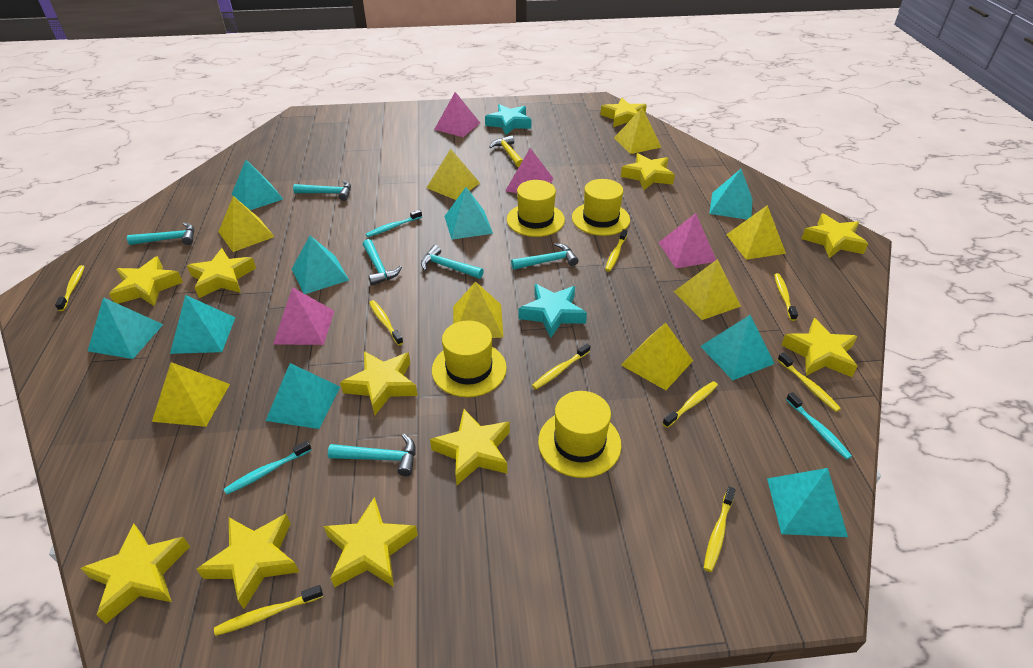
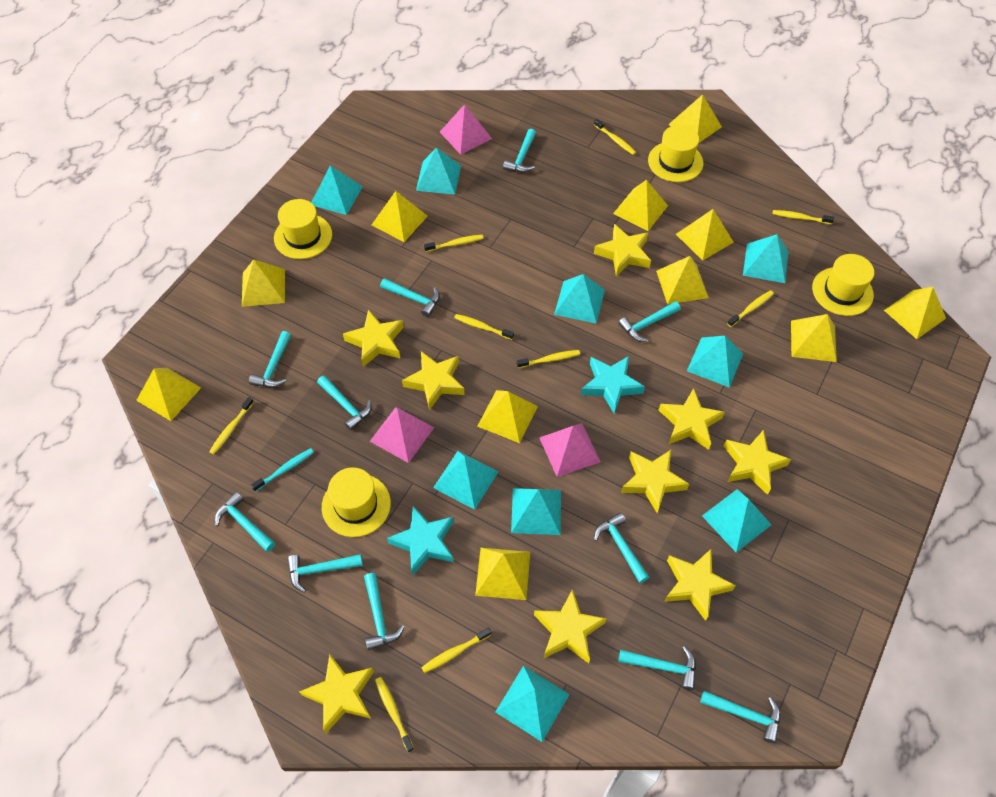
pink pyramid: [273,287,334,345] [434,92,480,137] [505,148,554,193] [658,213,716,268] = 4 -> [370,407,434,463] [440,104,492,155] [539,423,601,477] = 3
turquoise hammer: [127,222,194,245] [293,180,351,201] [328,434,416,476] [363,239,402,285] [421,245,484,279] [511,243,578,270] = 6 -> [215,492,275,552] [249,331,291,387] [287,554,363,592] [317,375,372,431] [364,573,405,650] [380,278,440,317] [503,129,536,173] [594,512,649,583] [618,301,681,342] [618,646,696,690] [700,691,780,743] = 11
turquoise toothbrush: [224,441,311,494] [366,210,422,237] [786,392,852,460] = 3 -> [251,448,314,492] = 1
yellow hammer: [490,135,523,167] = 1 -> none = 0
yellow pyramid: [152,362,230,427] [218,196,274,252] [426,149,480,200] [453,281,503,338] [614,108,661,154] [621,323,693,390] [674,259,741,320] [726,205,786,260] = 8 -> [136,368,201,421] [242,259,285,307] [372,191,428,242] [475,548,530,600] [477,390,538,443] [613,180,668,231] [656,256,709,304] [668,94,722,144] [676,209,734,261] [791,314,837,362] [884,287,946,339] = 11
yellow star: [80,524,190,624] [109,256,183,306] [187,248,256,298] [196,514,299,609] [323,497,418,588] [340,351,418,415] [430,409,510,485] [600,98,647,127] [621,153,675,190] [781,318,858,377] [801,213,868,258] = 11 -> [299,654,374,734] [343,310,404,367] [402,351,464,410] [534,589,607,663] [594,224,651,276] [621,450,689,513] [659,388,725,450] [664,549,736,621] [724,430,791,495] = 9

